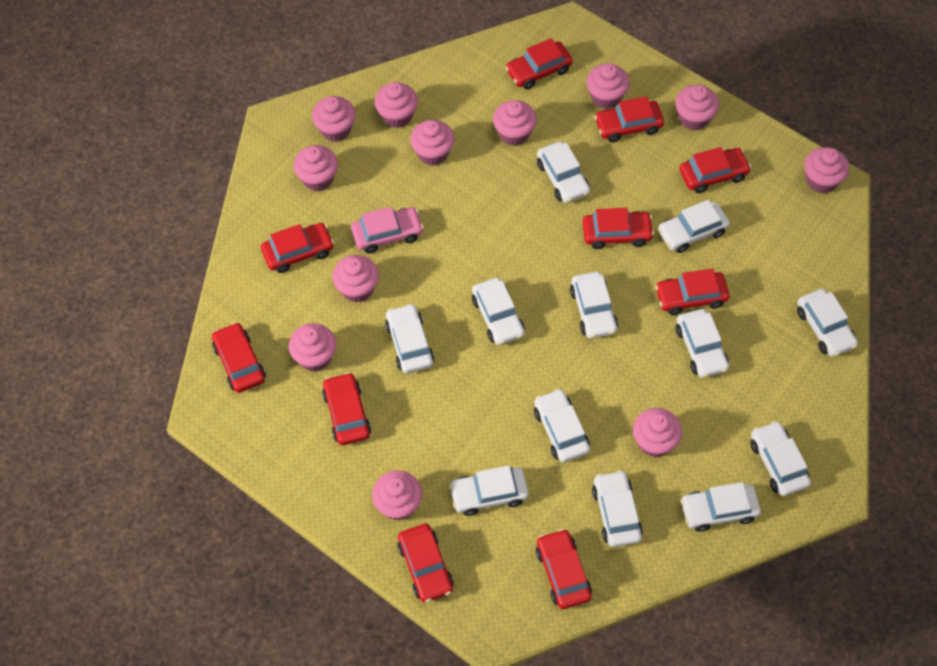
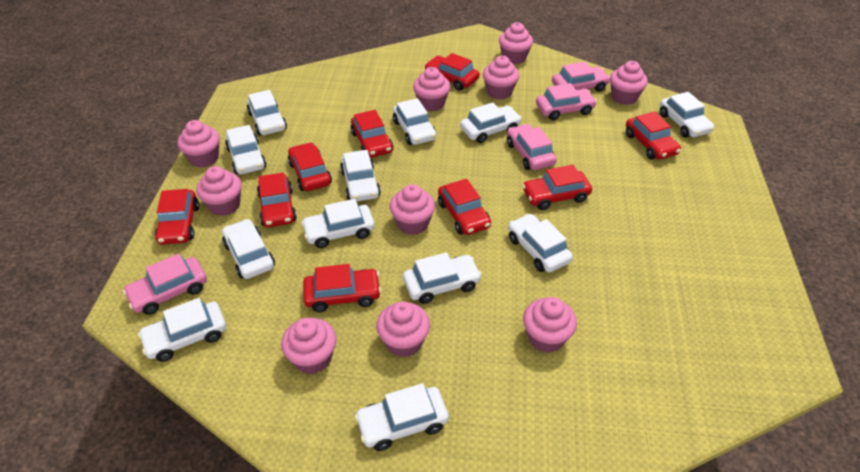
pink car: [351,207,424,253] = 1 -> [123,254,207,315] [507,124,557,170] [536,83,597,120] [552,61,610,92] = 4
pink cupcake: [289,323,336,371] [293,145,338,191] [312,96,356,142] [332,255,379,302] [372,471,422,520] [374,82,418,128] [410,120,455,166] [493,100,537,146] [586,63,630,109] [633,408,682,457] [675,85,719,130] [804,147,849,193] = 12 -> [177,120,220,168] [196,166,242,216] [281,318,337,374] [376,301,430,357] [390,184,435,235] [413,67,451,112] [483,56,519,99] [499,22,533,64] [523,297,577,353] [610,61,648,105] = 10
red car: [212,322,266,393] [261,223,334,273] [322,372,371,445] [398,524,454,603] [505,38,573,89] [536,529,592,609] [582,208,654,249] [594,96,664,143] [655,268,730,315] [680,147,751,193] = 10 -> [155,189,199,245] [257,172,297,227] [288,142,332,191] [303,264,381,312] [351,110,393,158] [425,53,480,91] [438,179,491,235] [522,165,592,210] [626,111,681,160] = 9

